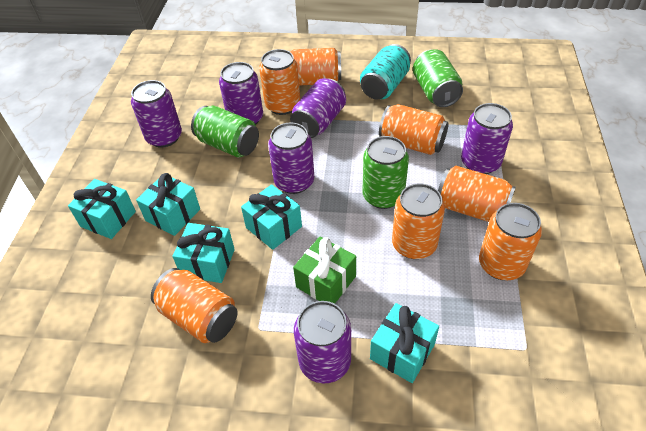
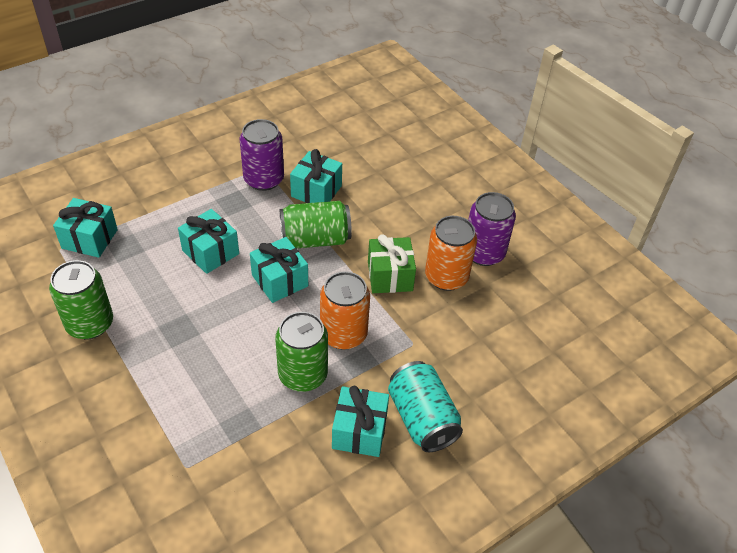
orange can: [151,268,237,343] [259,49,300,115] [290,48,341,85] [379,104,449,155] [392,183,445,259] [438,166,516,222] [479,203,542,280] = 7 -> [320,271,370,350] [425,216,477,291] = 2
purple can: [131,80,182,148] [219,62,263,125] [268,123,314,194] [290,78,346,138] [294,301,351,384] [461,103,513,174] = 6 -> [240,119,284,191] [468,192,516,266] = 2

